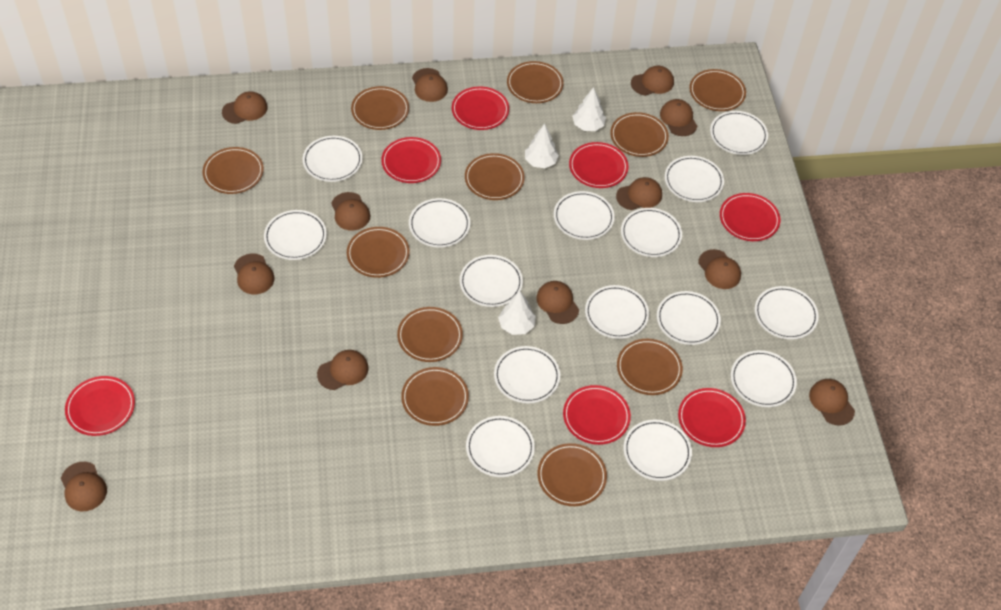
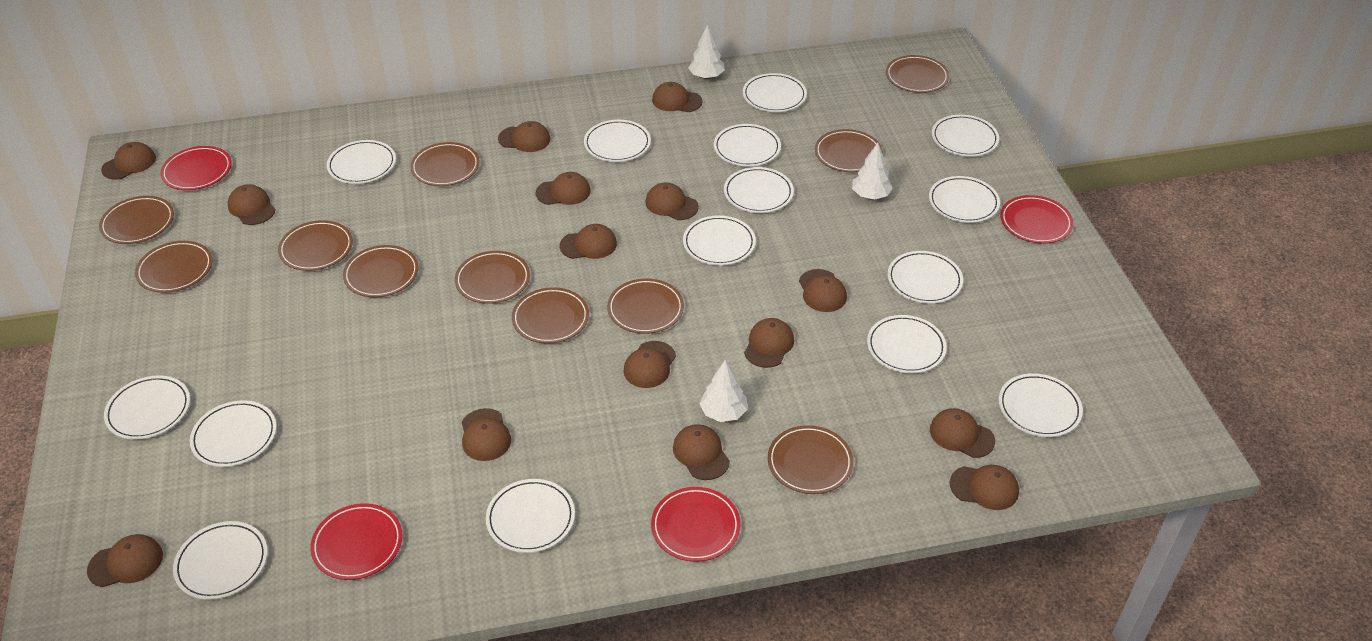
brown cap: [61,462,107,511] [222,91,267,124] [234,254,275,294] [317,350,368,390] [331,192,370,231] [412,68,448,102] [536,281,579,324] [616,177,662,210] [631,66,674,96] [660,99,697,136] [698,249,741,289] [809,379,855,426] = 12 -> [87,534,163,587] [101,142,156,180] [228,184,276,225] [461,408,511,461] [498,121,551,152] [536,172,591,205] [560,224,617,259] [624,341,676,388] [645,182,699,220] [652,82,702,112] [673,424,730,480] [744,318,794,368] [799,269,847,312] [930,408,995,458] [950,465,1019,510] = 15
red plate: [65,376,135,436] [381,137,441,183] [452,87,509,130] [563,385,631,445] [569,142,628,188] [678,388,746,447] [720,193,780,241] = 7 -> [161,146,232,190] [310,503,403,580] [651,487,741,562] [1000,195,1073,244] = 4

